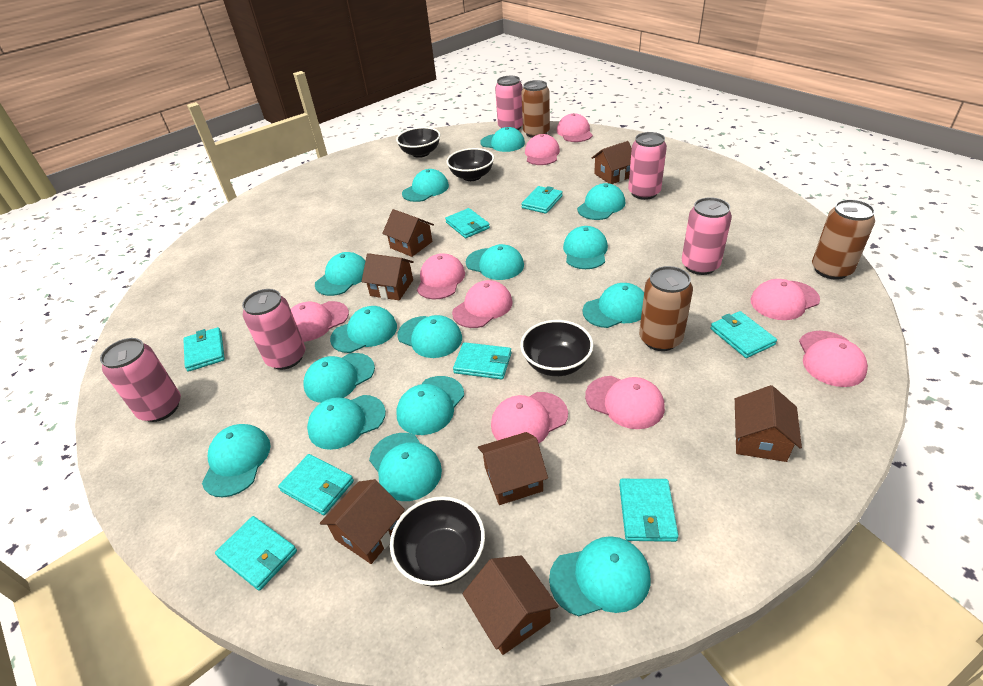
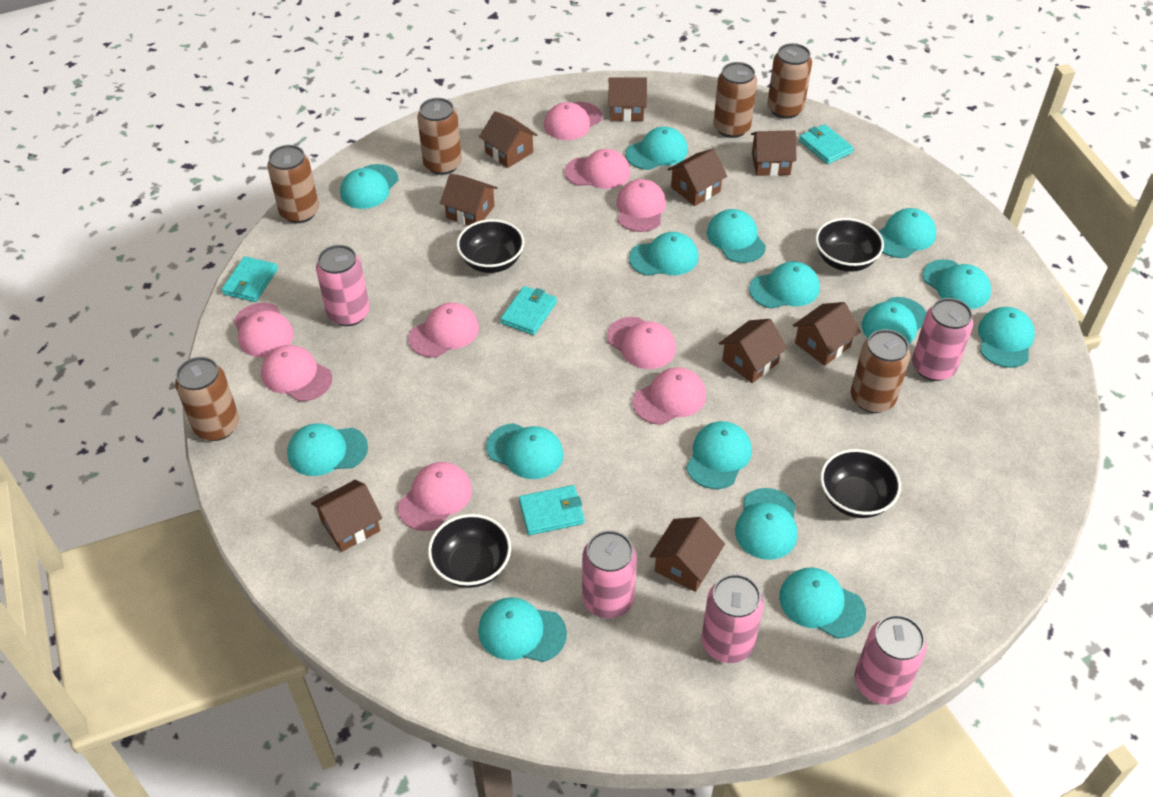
brown can: [521,80,550,138] [639,266,693,351] [812,199,875,280] = 3 -> [175,357,239,441] [267,145,319,223] [417,98,462,175] [713,62,757,138] [767,43,812,119] [851,329,911,413] = 6
brown house: [320,479,405,564] [361,253,414,301] [382,209,434,257] [462,555,558,655] [478,432,548,505] [592,141,632,184] [734,385,802,462] = 7 -> [311,480,382,552] [440,174,498,226] [479,111,537,168] [608,77,647,121] [649,517,725,592] [668,149,727,206] [719,319,787,383] [751,130,796,176] [793,302,861,366] = 9
turquoise wallet: [183,327,225,372] [215,516,297,591] [278,454,354,515] [445,208,490,238] [453,342,512,379] [521,186,563,214] [619,479,678,542] [711,311,777,358] = 8 -> [221,256,278,302] [500,286,557,335] [519,485,585,535] [799,124,854,164] = 4

